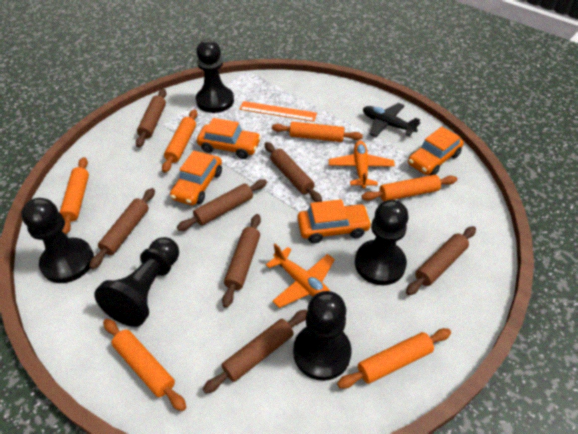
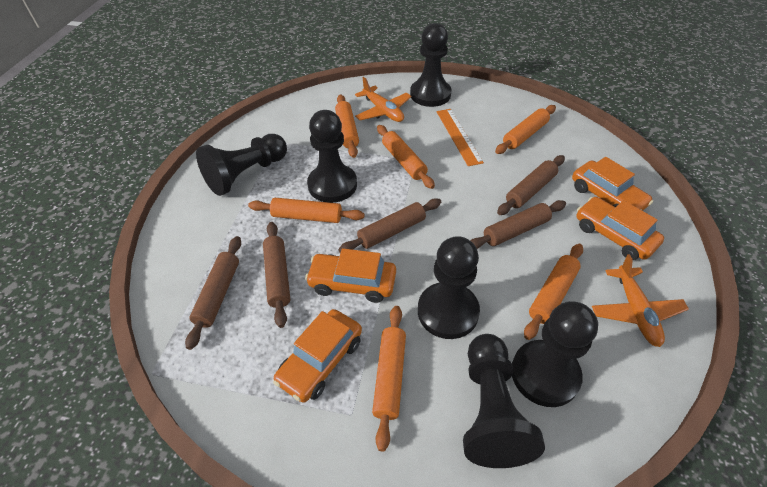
black pawn: [21,198,94,283] [94,237,179,327] [196,39,234,113] [293,291,352,381] [355,200,409,285] = 5 -> [196,134,287,196] [307,110,357,203] [410,23,452,107] [418,236,480,339] [463,334,545,468] [512,301,598,407] = 6
black plane: [363,103,420,137] = 1 -> none = 0
brown rolling pin: [89,188,155,269] [136,89,166,147] [177,179,267,231] [203,310,307,394] [222,214,261,308] [264,142,322,202] [406,226,476,295] = 7 -> [185,236,241,350] [263,222,290,328] [338,198,441,253] [470,200,566,249] [497,155,565,215] = 5

